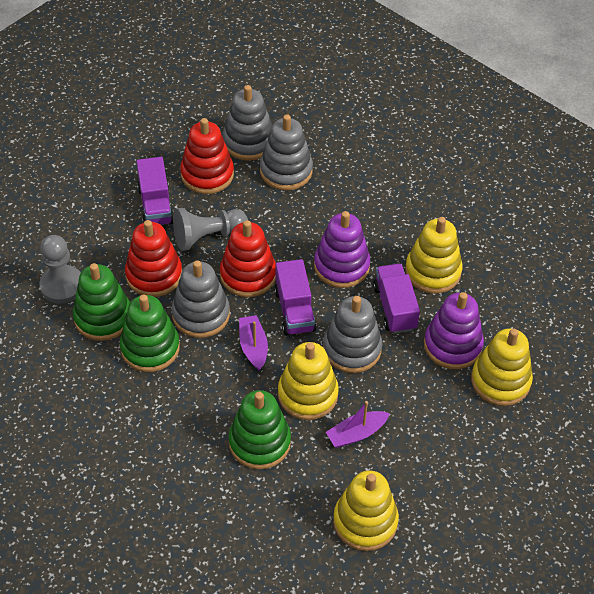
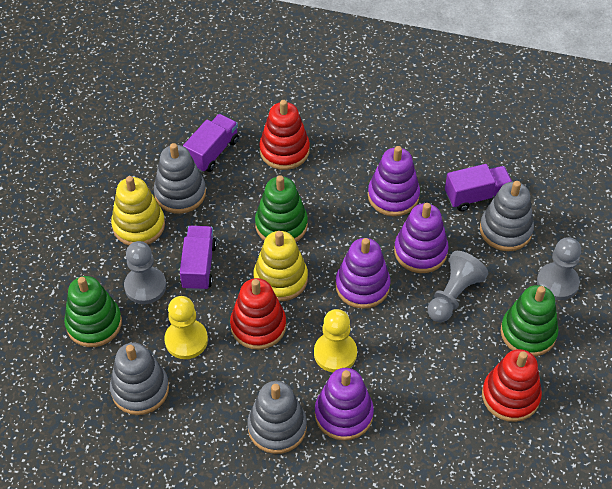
grey pawn: [40,235,81,304] [173,208,248,251] = 2 -> [124,241,166,304] [428,251,488,322] [537,237,581,300] = 3
purple boat: [239,315,268,370] [326,401,390,448] = 2 -> none = 0
purple stacking toy: [314,211,371,288] [424,292,484,369] = 2 -> [315,368,374,441] [335,238,390,309] [368,146,420,216] [394,203,448,273] = 4
yellow pawn: none = 0 -> [164,296,208,359] [314,309,357,372] = 2
yellow stacking toy: [278,342,339,420] [333,470,399,551] [405,217,462,294] [471,328,533,406] = 4 -> [111,176,165,245] [253,231,308,301] = 2

